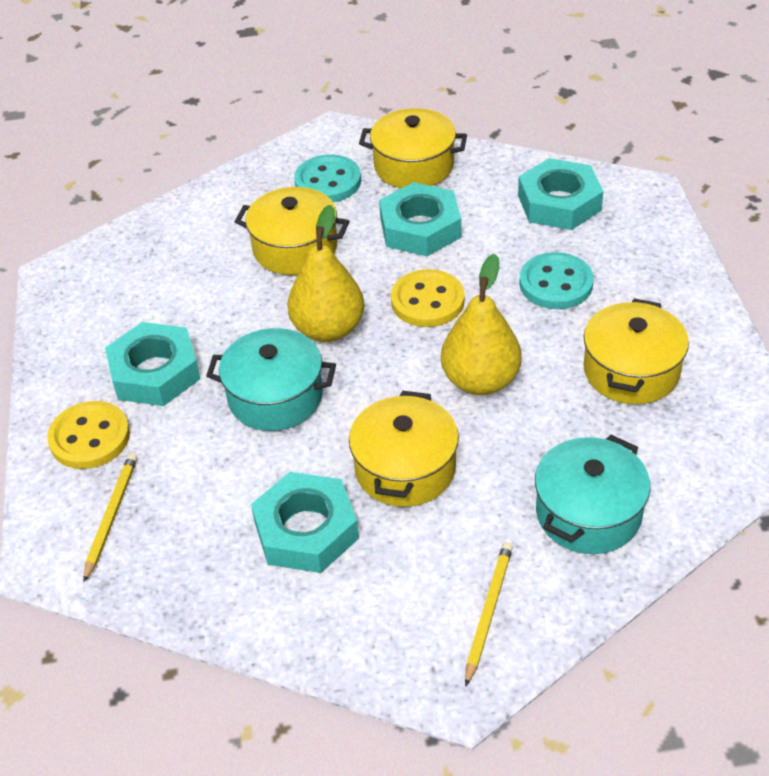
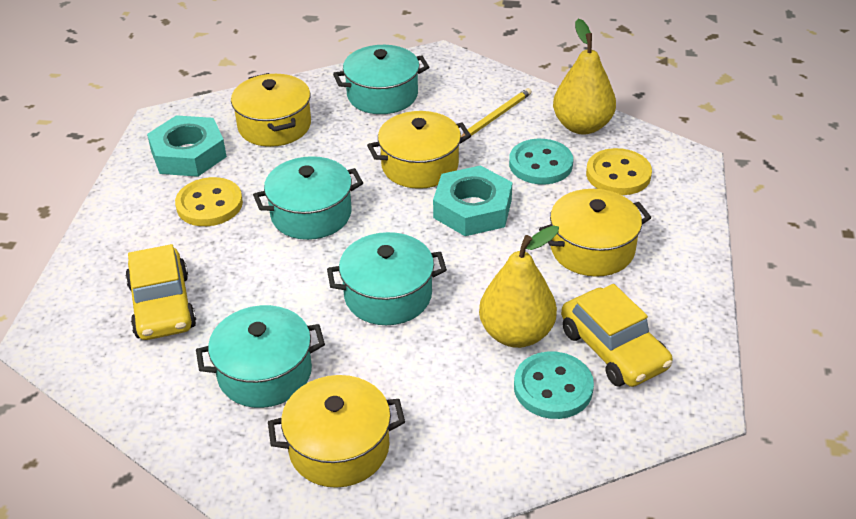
turquoise nut: [105,322,200,406] [251,472,359,573] [379,182,461,256] [518,158,604,230] = 4 -> [147,115,227,177] [433,165,512,236] = 2
turquoise pot: [206,328,336,431] [535,435,650,554] = 2 -> [196,305,325,408] [253,156,363,240] [327,232,447,325] [333,45,429,114] = 4
yellow car: none = 0 -> [125,244,196,340] [561,284,673,387] = 2
yellow pencil: [83,453,138,582] [465,542,513,687] = 2 -> [461,88,532,137] = 1

